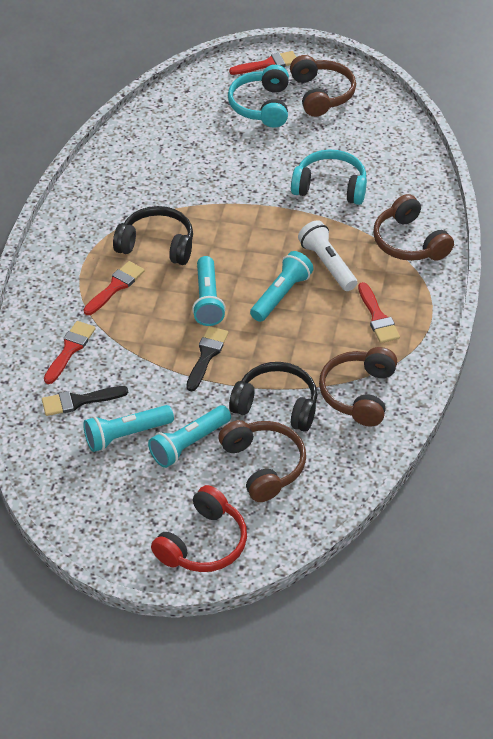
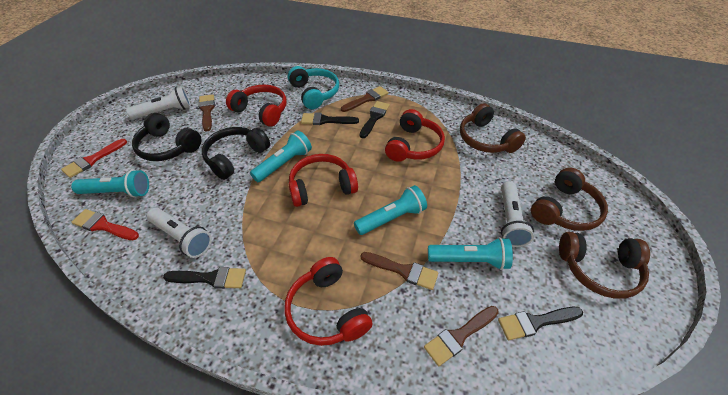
black brush: [42,386,128,416] [186,326,229,391] = 2 -> [163,267,246,289] [301,112,359,125] [360,101,390,138] [498,307,583,340] = 4
brown brush: none = 0 -> [199,94,215,132] [341,86,389,112] [360,252,438,290] [424,306,499,366] = 4
brown headphones: [219,420,306,502] [290,55,356,117] [319,347,397,426] [373,194,454,261] = 4 -> [460,103,526,153] [531,167,608,231] [559,232,650,299] = 3
red brush: [44,321,96,384] [83,261,145,315] [229,51,296,75] [358,282,400,343] = 4 -> [61,139,127,178] [71,209,139,240] = 2
red headphones: [151,485,247,572] = 1 -> [226,85,286,127] [284,257,373,346] [288,154,358,207] [385,109,445,162] = 4
turquoise headphones: [228,65,289,128] [291,150,367,205] = 2 -> [288,66,339,109] = 1
white flashlight: [298,220,357,291] = 1 -> [126,87,191,119] [147,208,212,258] [501,181,534,247] = 3

